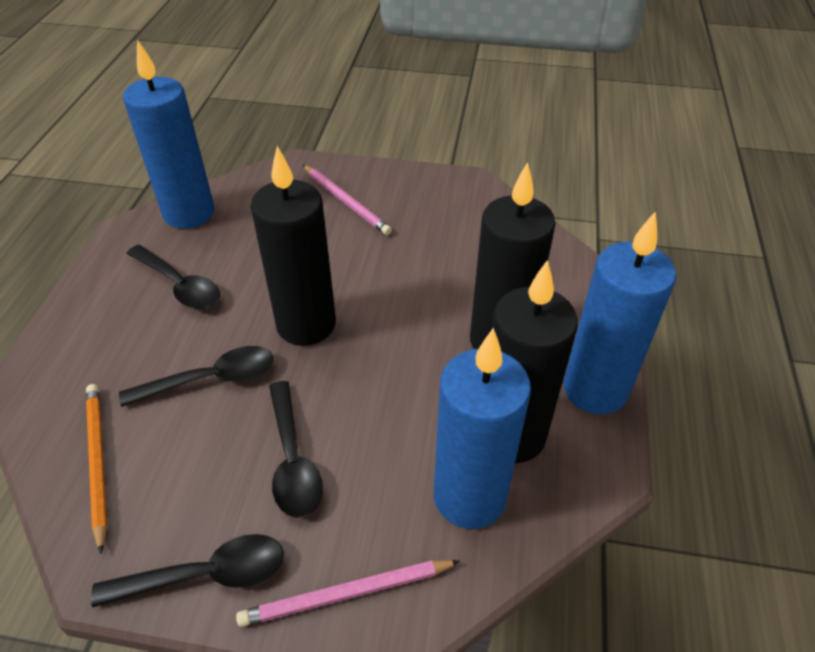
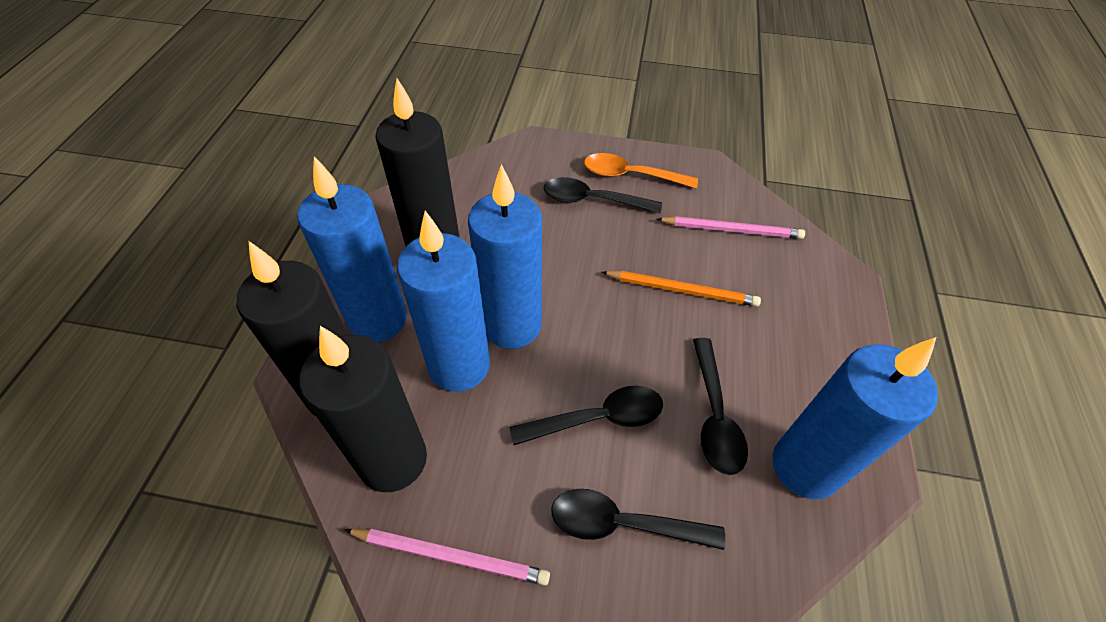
blue candle: [123,40,214,229] [434,328,531,529] [563,211,676,415] = 3 -> [297,157,407,342] [397,211,490,392] [468,164,542,349] [773,337,938,499] = 4
orange spoon: none = 0 -> [584,153,698,188] = 1

